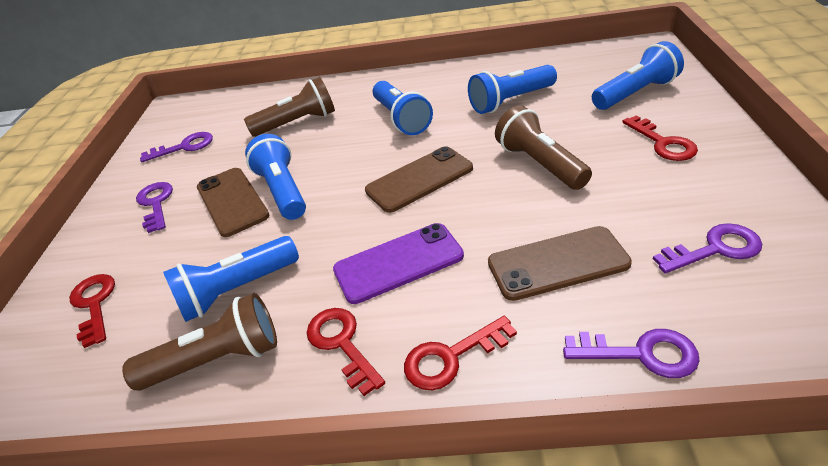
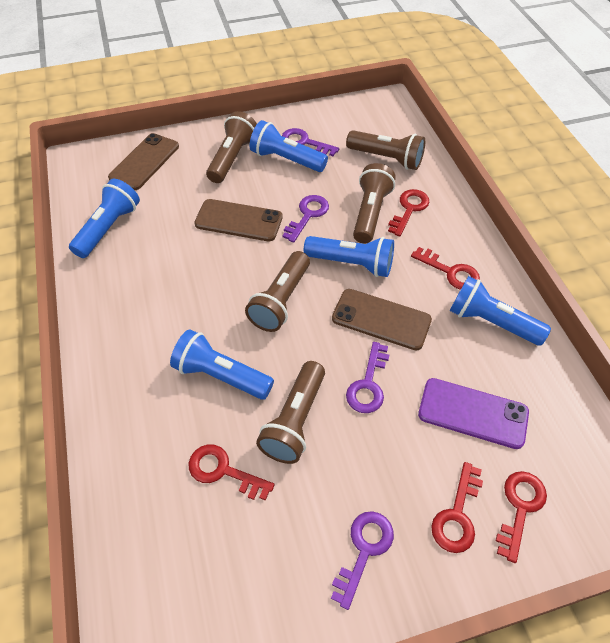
brown flashlight: [122,293,277,390] [244,77,335,137] [495,105,592,190] = 3 -> [206,111,257,183] [245,251,310,332] [256,361,325,464] [346,130,425,170] [353,163,396,243] = 5
red key: [69,274,115,348] [307,308,385,396] [404,316,517,390] [622,115,698,161] = 4 -> [188,445,275,501] [388,189,429,236] [411,247,480,290] [431,462,483,553] [496,471,547,563] = 5

